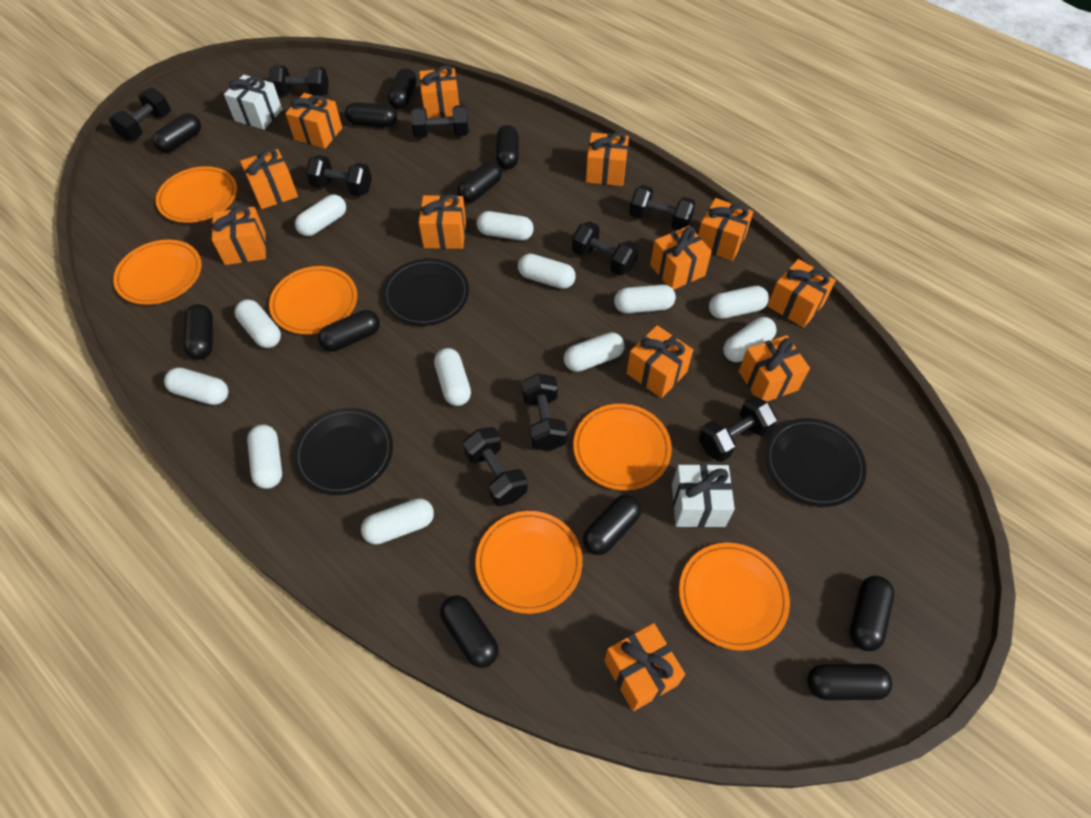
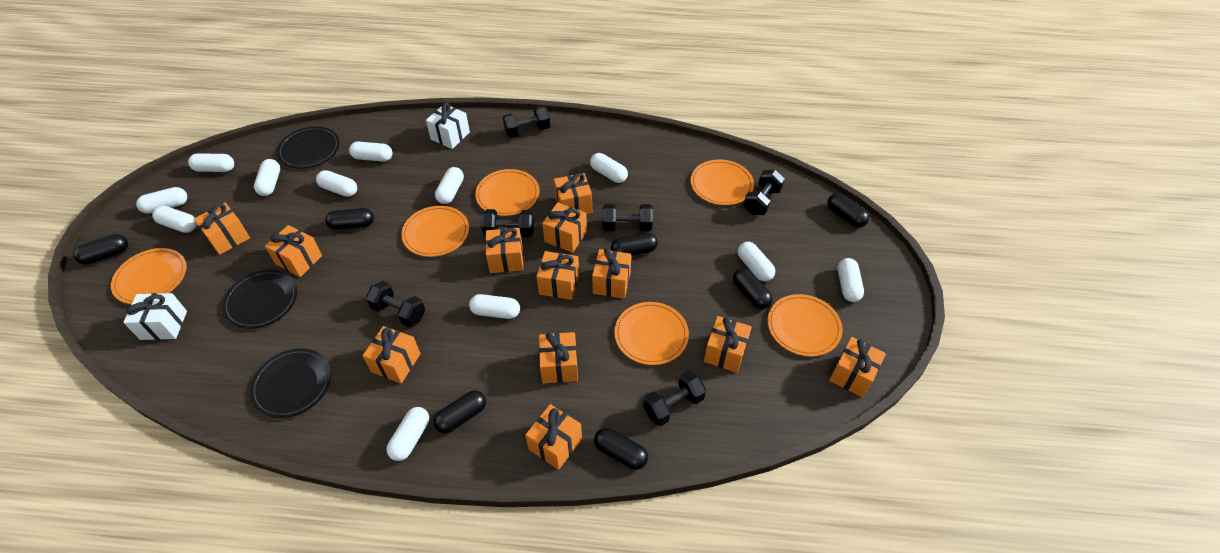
black capsule: [152,113,201,153] [183,304,213,360] [318,310,380,351] [345,102,397,127] [388,68,417,109] [440,595,499,668] [457,161,502,203] [496,125,519,169] [583,494,641,555] [807,664,892,700] [850,576,894,651] = 11 -> [73,234,128,265] [325,208,374,230] [433,390,486,433] [594,428,648,469] [611,233,658,256] [733,268,773,309] [827,193,869,228] = 7
black dumbbell: [109,88,171,142] [269,65,329,96] [306,155,372,196] [411,105,469,138] [463,427,528,506] [522,373,568,451] [572,221,639,276] [629,185,696,230] [699,396,777,462] = 9 -> [366,281,425,327] [482,209,534,237] [503,106,550,138] [603,204,653,231] [643,371,706,426] [743,170,785,215] = 6

